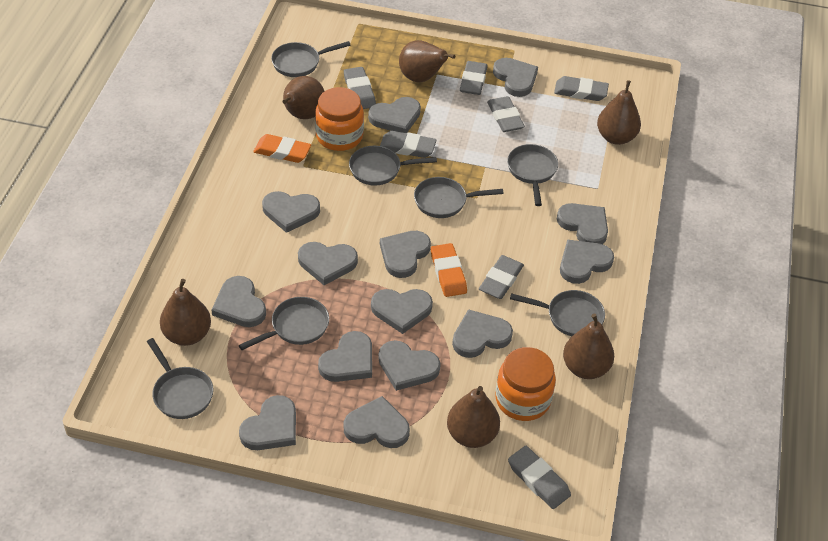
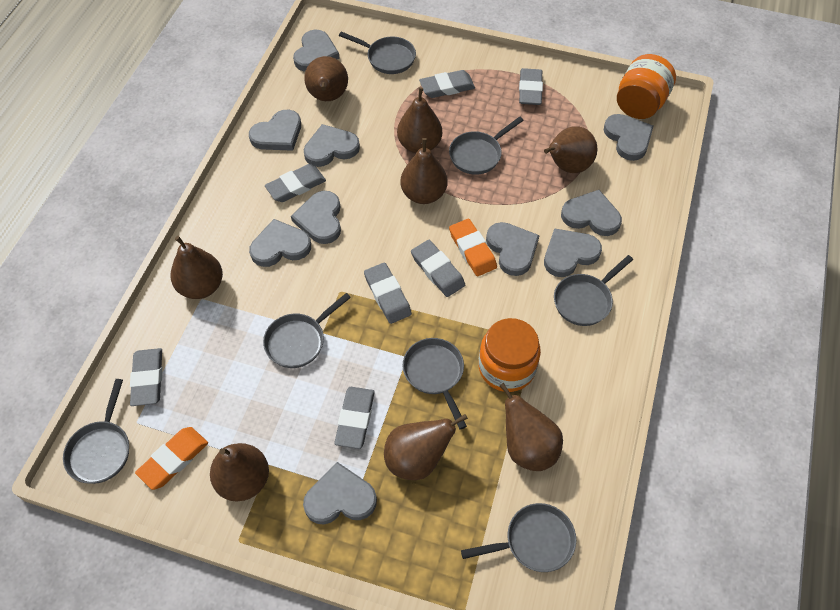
brown pear: [160,279,211,346] [283,76,324,119] [399,40,455,83] [447,386,500,448] [563,314,614,379] [597,80,641,145] = 6 -> [171,236,223,299] [210,443,269,501] [304,56,348,101] [384,414,468,480] [397,87,442,153] [400,138,447,204] [499,383,563,471] [544,126,597,173] = 8
grey heart: [211,276,266,327] [239,395,296,450] [262,191,320,233] [298,242,358,285] [318,331,372,382] [344,396,410,448] [368,97,421,133] [371,289,433,334] [378,340,441,391] [380,231,431,278] [452,309,513,358] [493,58,538,97] [557,203,608,244] [560,239,614,284] = 14 -> [249,110,301,151] [249,219,311,267] [291,191,341,244] [293,29,340,71] [303,462,377,524] [304,124,360,167] [486,222,540,276] [544,228,602,277] [561,190,622,236] [604,114,654,161] = 10

